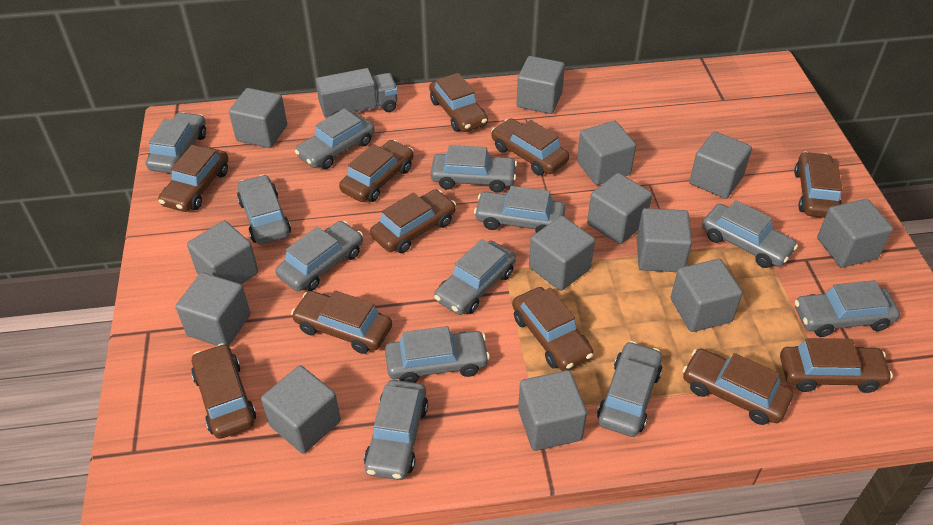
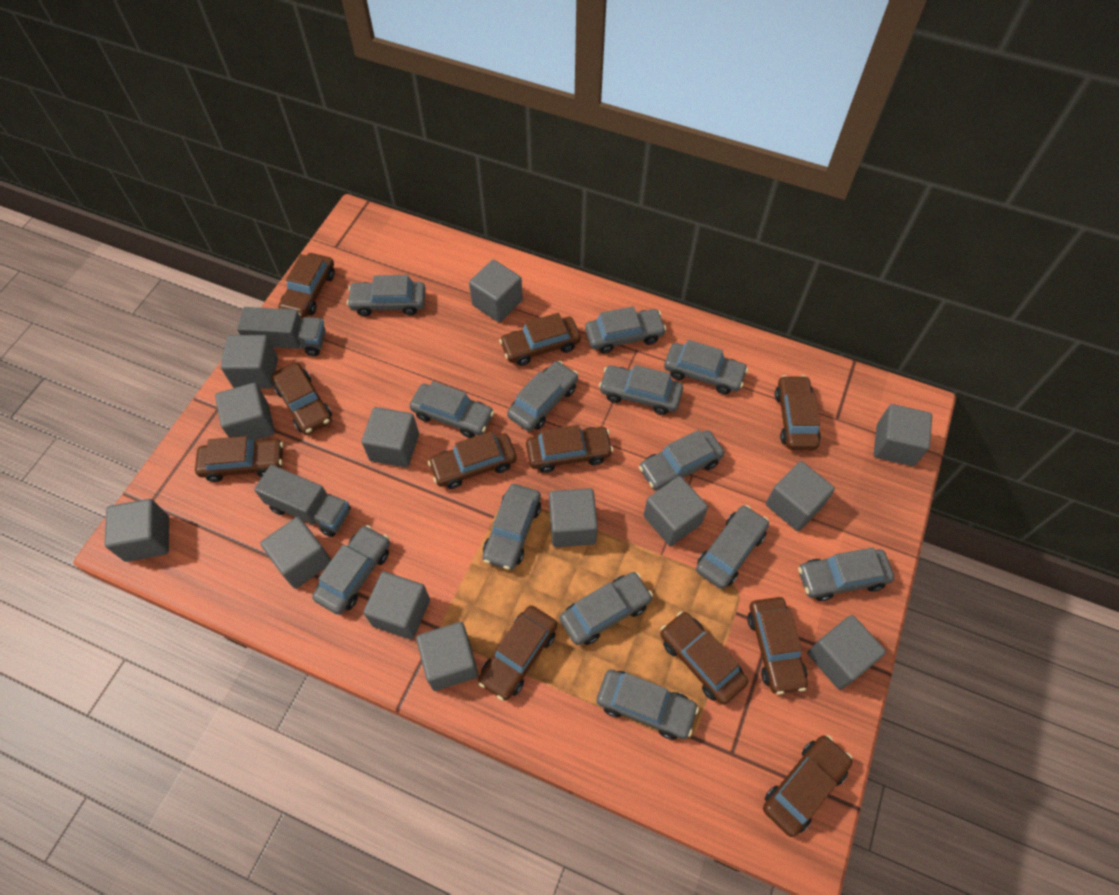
grey car: [146,112,206,174] [237,175,291,245] [276,221,363,291] [295,109,375,169] [364,380,428,480] [385,326,490,383] [431,145,517,193] [434,239,516,315] [474,186,565,233] [597,341,662,437] [702,200,798,268] [795,280,900,337] = 12 -> [312,525,390,615] [347,275,425,316] [410,381,494,438] [482,484,541,570] [507,361,578,431] [560,572,653,645] [585,306,666,353] [596,670,699,740] [599,365,683,415] [639,430,724,491] [664,340,748,394] [696,505,769,589] [798,547,894,601] = 13
grey truck: [316,68,398,118] = 1 -> [237,307,326,356] [254,465,351,537] = 2

